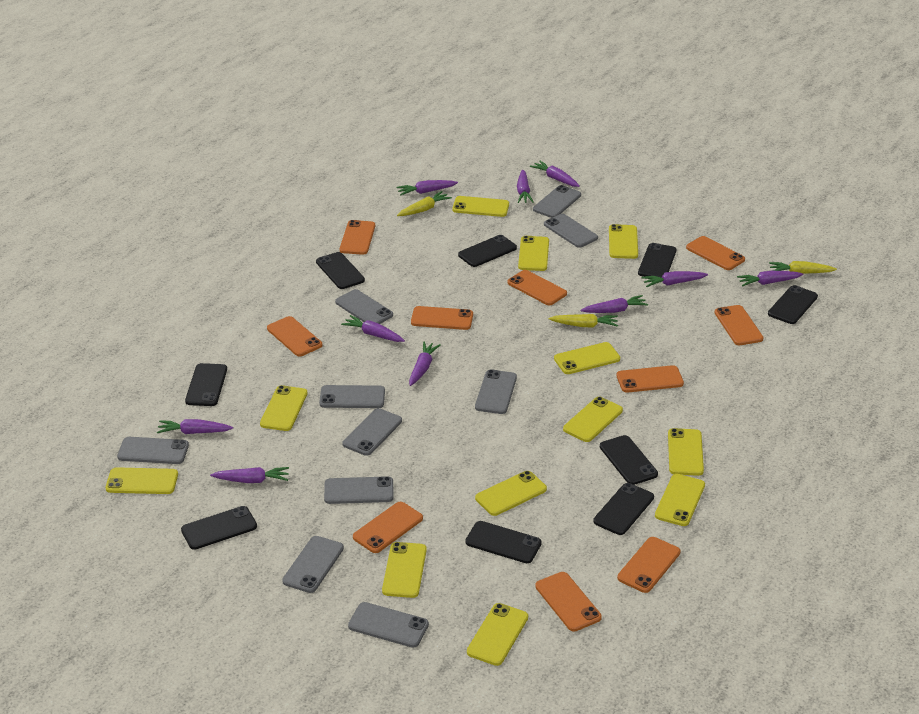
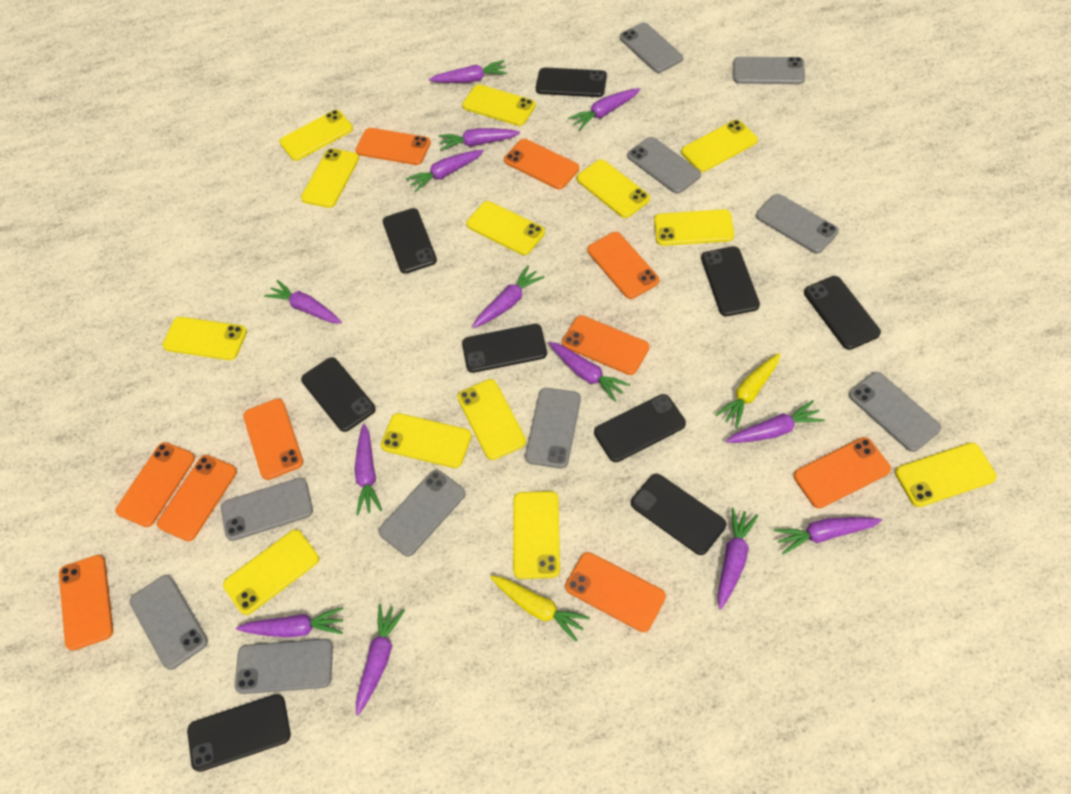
purple carrot: [157,419,233,434] [210,467,289,483] [341,315,405,342] [397,180,458,196] [409,342,441,386] [517,170,534,203] [530,161,580,187] [581,295,648,313] [642,271,708,287] [737,271,804,286] = 10 -> [236,607,343,638] [264,280,342,324] [355,424,382,515] [356,604,405,715] [406,150,484,192] [429,60,507,83] [439,128,520,151] [472,265,545,328] [549,342,630,402] [568,88,640,130] [717,508,758,610] [726,400,825,443] [774,517,882,555] = 13
yellow carrot: [397,191,452,216] [549,314,618,327] [769,261,837,274] = 3 -> [490,576,590,641] [715,353,780,428] = 2
yellow phone: [106,467,178,494] [260,385,308,431] [382,542,427,598] [452,196,509,217] [467,603,528,666] [475,471,547,516] [518,236,549,271] [554,342,620,374] [563,397,623,442] [609,224,638,259] [655,474,705,526] [668,428,704,476] = 12 -> [162,317,247,360] [223,529,319,615] [279,110,353,161] [301,148,359,208] [381,413,472,468] [457,379,526,460] [462,84,536,126] [466,201,545,255] [513,491,560,579] [577,160,650,218] [654,209,734,246] [681,120,758,172] [895,443,997,507] = 13

